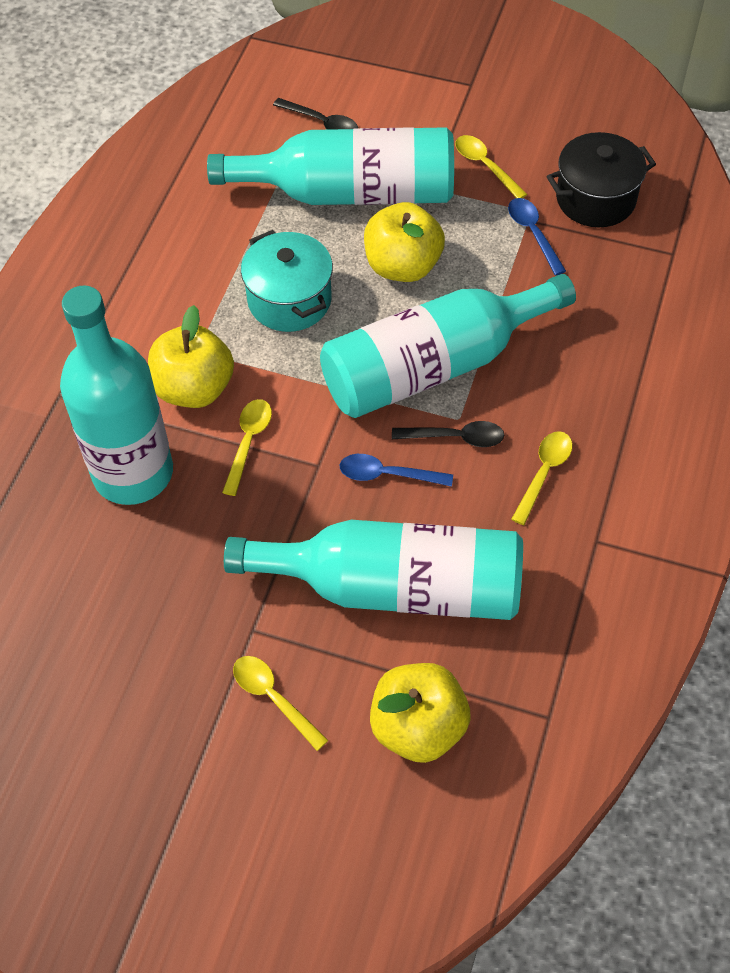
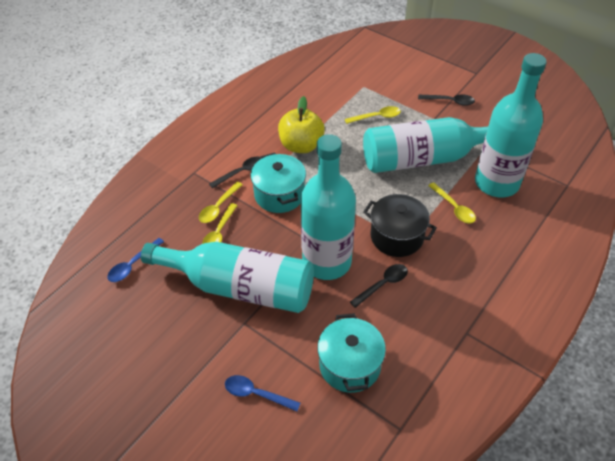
black spoon: [273,98,358,130] [392,421,504,447] = 2 -> [209,157,260,189] [350,264,408,308] [418,94,475,106] = 3
turquoise pot: [241,230,333,332] = 1 -> [251,152,306,213] [317,313,386,393] = 2
yellow apple: [148,305,234,408] [364,202,445,282] [370,663,471,763] = 3 -> [278,96,325,153] = 1

